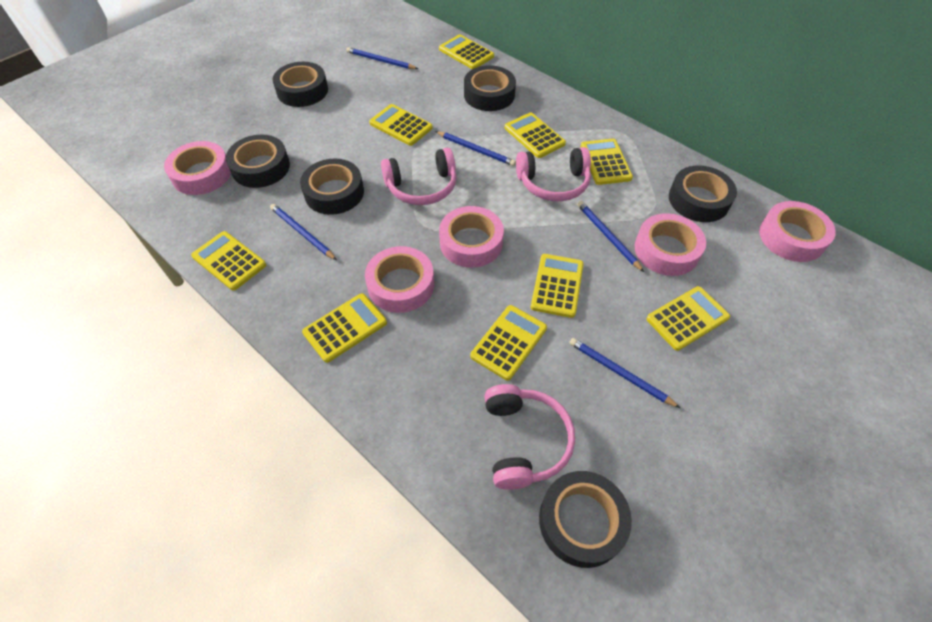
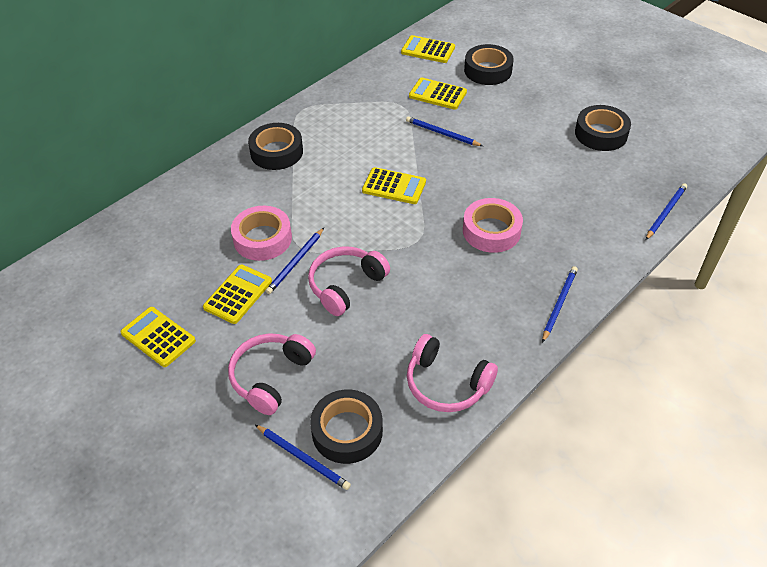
black tape: [226,135,290,188] [273,62,328,107] [300,159,364,215] [464,65,516,111] [539,471,632,568] [669,166,737,222] = 6 -> [248,123,303,170] [310,390,383,464] [464,44,514,85] [575,105,631,151] = 4
pink tape: [164,141,231,195] [365,246,434,313] [439,206,504,268] [635,213,706,276] [759,201,836,262] = 5 -> [231,206,292,261] [463,198,523,253] = 2
yellow calculator: [191,231,266,291] [302,293,387,363] [369,104,433,146] [439,35,494,69] [470,305,547,380] [505,112,566,158] [531,254,584,318] [581,139,633,185] [647,286,730,351] = 9 -> [120,307,196,367] [203,265,272,324] [362,167,426,204] [401,35,455,63] [409,78,467,110] = 5

